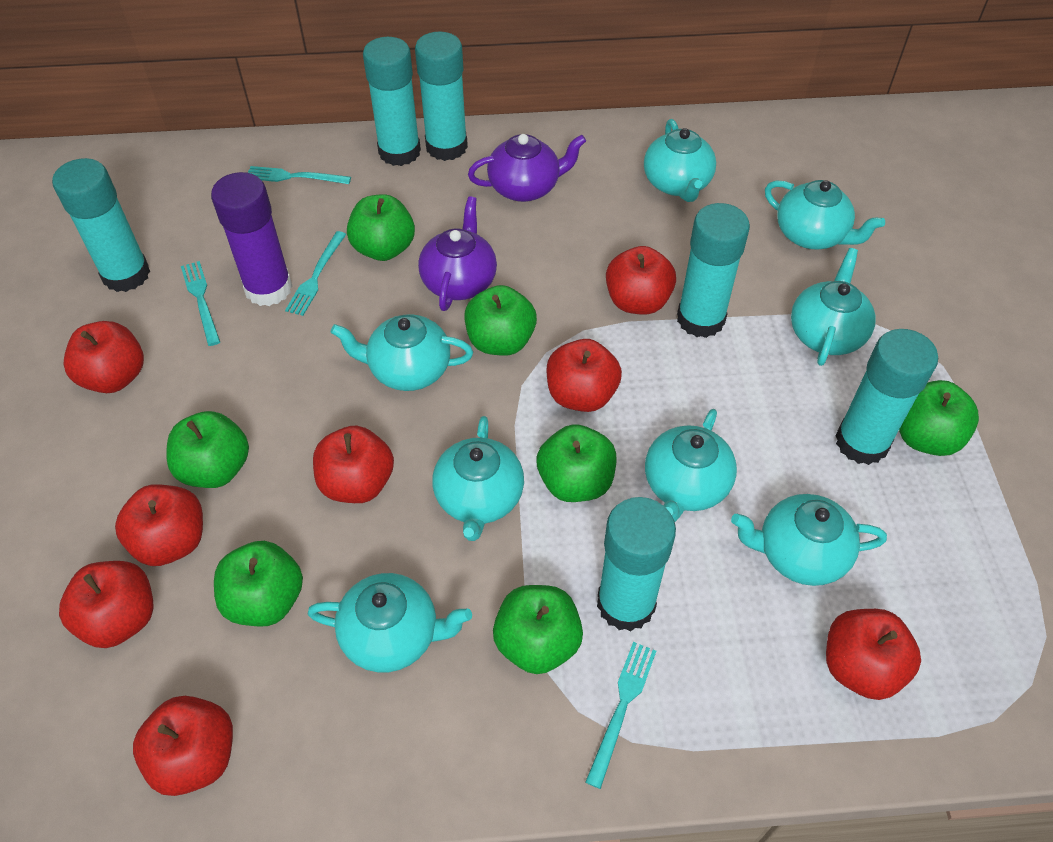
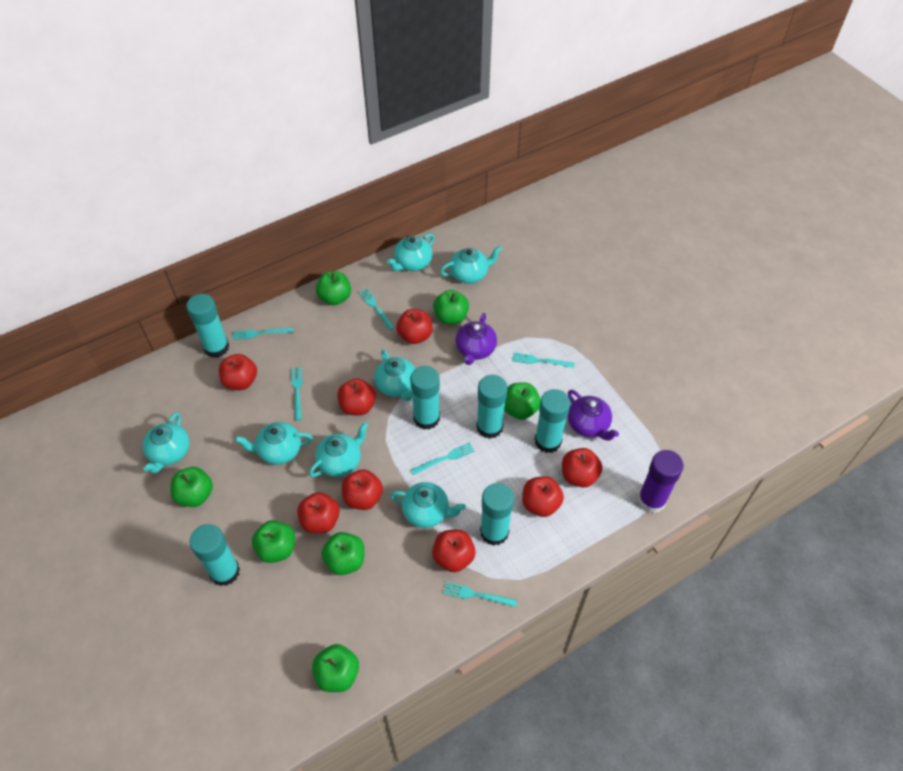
turquoise fork: [181,261,220,346] [248,166,351,184] [285,231,346,316] [585,642,656,789] = 4 -> [233,328,294,340] [291,367,303,421] [359,288,395,330] [411,442,475,475] [443,582,517,607] [512,353,575,368] = 6
turquoise teapot: [308,573,472,673] [331,314,473,391] [432,416,524,541] [644,119,716,202] [645,409,737,522] [731,494,887,586] [765,180,885,250] [791,248,876,366] = 8 -> [143,412,190,473] [235,422,313,465] [309,422,368,477] [374,350,415,401] [387,233,435,271] [390,482,466,528] [440,246,502,284] = 7

